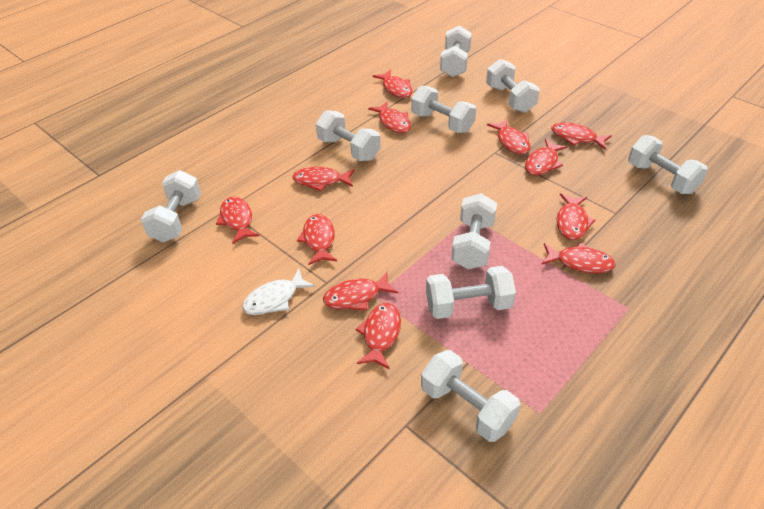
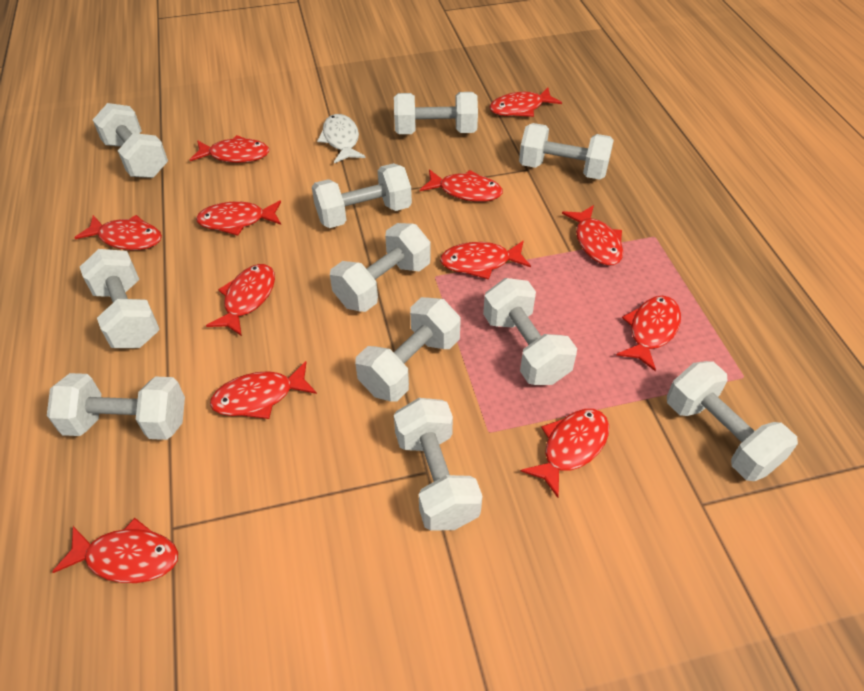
white dumbbell: [141,170,201,242] [316,110,380,161] [411,86,476,133] [421,350,521,442] [426,266,516,319] [440,25,472,77] [451,193,497,269] [486,59,540,113] [628,135,708,194] = 9 -> [47,373,185,440] [80,249,160,348] [93,103,168,178] [312,163,412,228] [330,223,431,312] [355,297,461,401] [394,92,478,134] [394,398,483,531] [483,278,577,385] [519,123,614,180] [667,361,798,481] = 11

